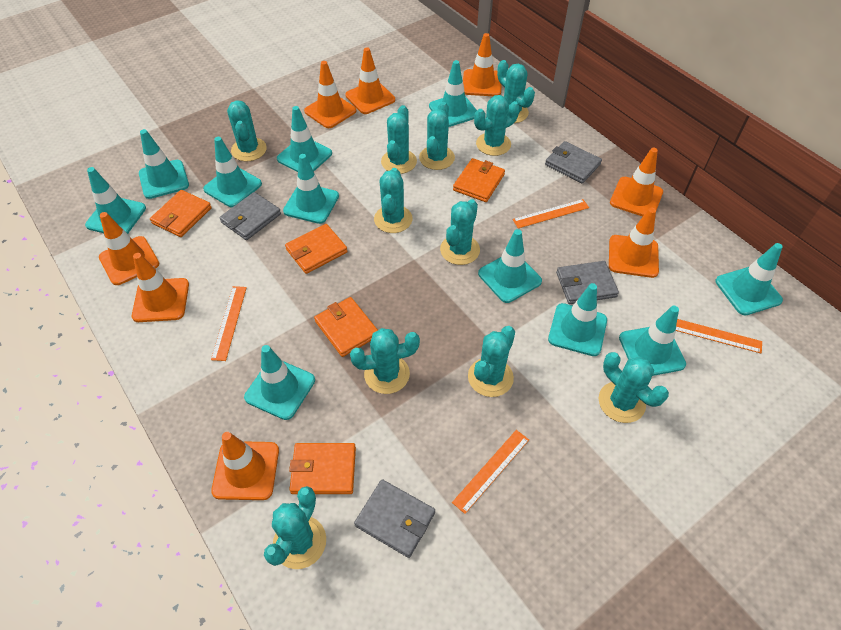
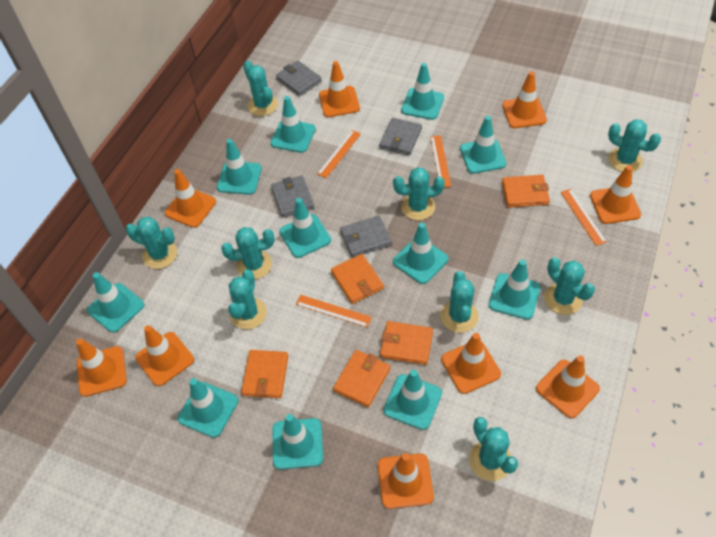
orange traffic cone: [99,212,159,285] [132,253,189,322] [211,432,279,500] [304,61,356,128] [345,47,395,114] [463,33,502,96] [609,208,659,278] [610,148,663,216] = 8 -> [76,339,127,397] [135,325,194,386] [165,169,216,228] [319,61,360,117] [378,453,434,509] [441,333,501,394] [502,71,547,128] [536,355,600,418] [590,165,641,224] = 9
turquoise cactus: [227,100,267,161] [264,486,326,569] [350,328,420,394] [374,168,412,233] [381,105,417,174] [419,102,455,170] [440,199,480,265] [468,326,515,397] [474,95,520,156] [497,60,535,123] [599,352,669,423] = 11 -> [126,217,177,269] [221,227,275,279] [228,270,267,329] [243,61,278,116] [393,167,445,220] [441,271,479,333] [469,417,518,481] [544,257,595,315] [608,119,661,172] = 9

